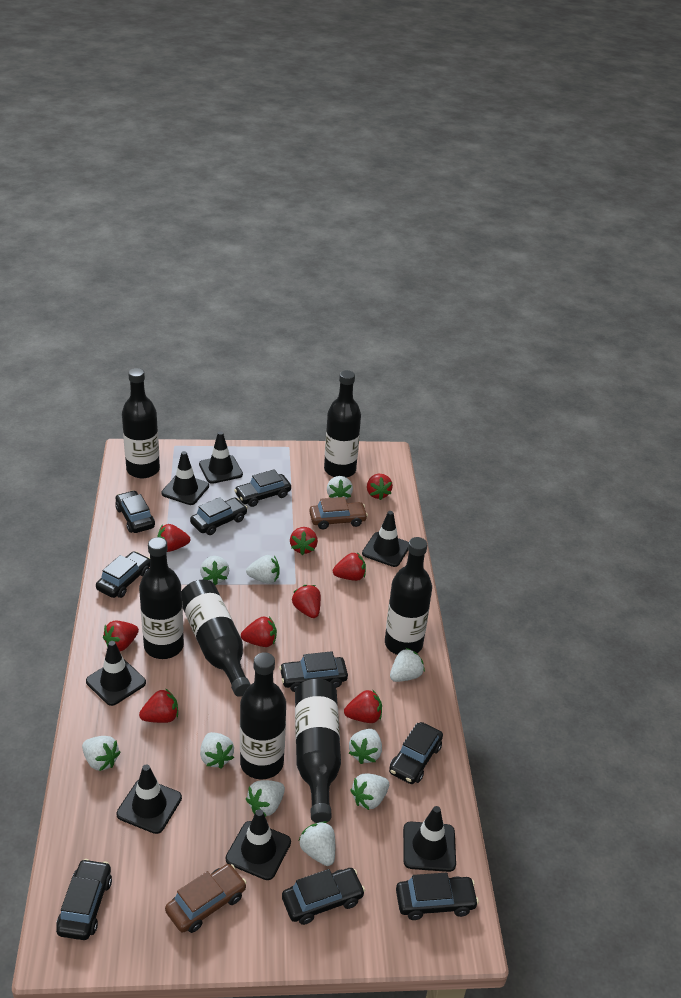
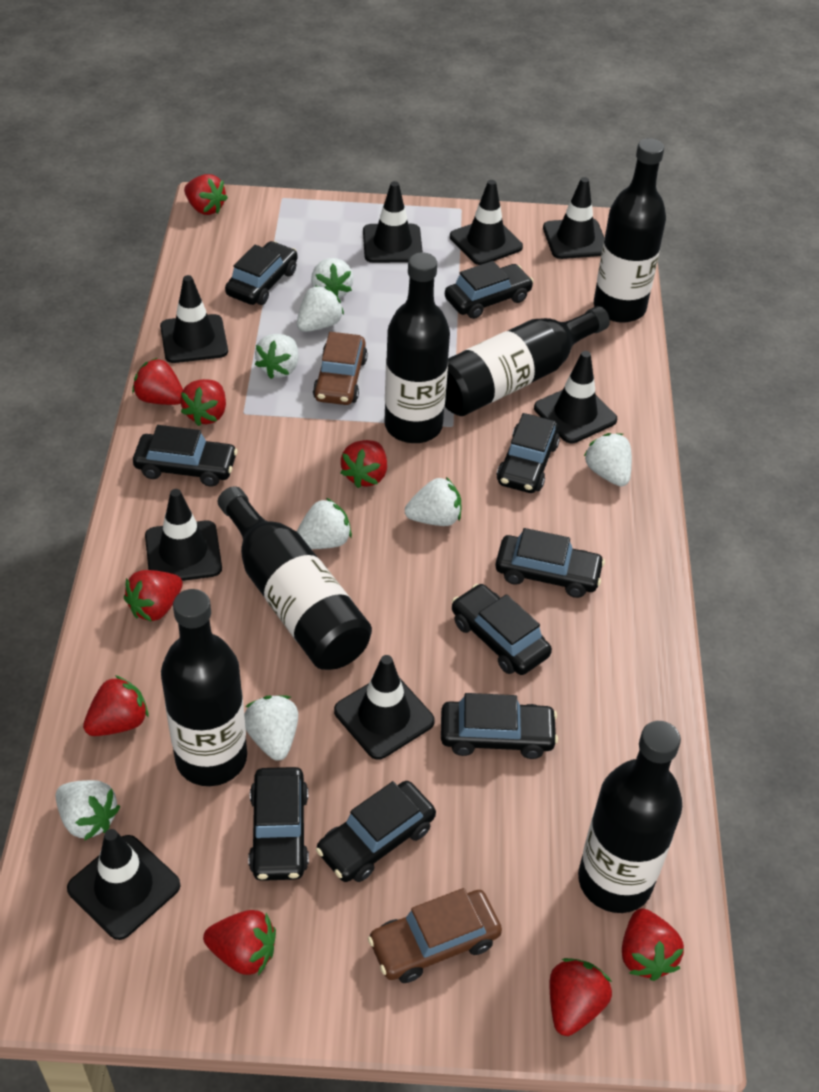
black bottle: [122,368,160,478] [139,537,184,659] [181,579,251,697] [240,652,286,779] [295,678,341,823] [324,370,361,478] [385,537,432,655] = 7 -> [161,589,247,786] [218,486,372,670] [384,252,450,443] [444,306,610,416] [578,721,682,913] [594,138,666,323] = 6
black traffic cone: [86,641,146,706] [116,764,182,834] [161,451,209,505] [199,432,243,484] [226,809,291,880] [362,511,409,567] [403,806,456,872] = 7 -> [67,829,181,940] [145,489,222,581] [160,275,228,363] [334,655,435,760] [363,181,423,263] [450,180,523,265] [534,351,617,443] [543,177,604,259] = 8
white strawberry: [82,736,121,771] [200,556,229,585] [200,732,234,768] [246,555,280,584] [246,780,285,817] [299,821,335,866] [327,476,353,499] [349,729,382,764] [350,774,389,810] [390,648,425,682] = 10 -> [56,780,121,841] [244,695,298,761] [255,334,298,379] [296,498,352,549] [297,285,344,332] [311,258,353,298] [405,477,461,526] [583,433,632,486] = 8

